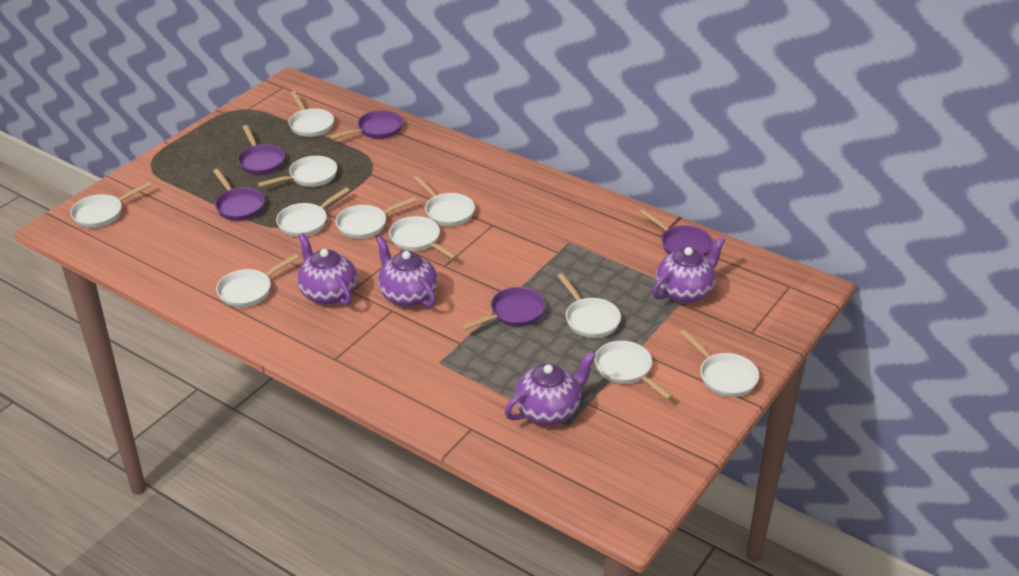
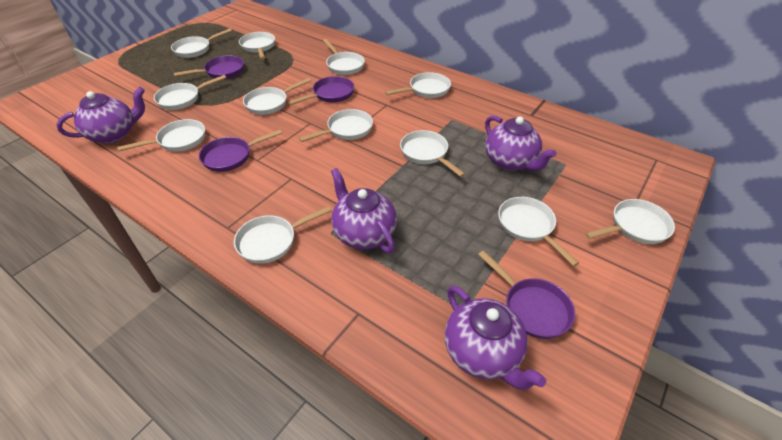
purple pan: [213,169,265,221] [238,125,285,175] [330,110,403,139] [461,287,545,331] [639,209,713,257] = 5 -> [174,55,244,79] [199,130,282,172] [288,76,354,105] [478,250,575,339] = 4
white pan: [70,182,152,228] [216,254,299,308] [258,156,337,187] [276,187,350,237] [289,91,334,137] [336,197,417,239] [389,216,457,259] [414,175,475,226] [558,273,621,338] [594,341,673,400] [680,329,759,397] = 11 -> [117,119,205,152] [154,75,226,110] [171,29,232,58] [234,206,332,264] [239,32,275,59] [243,78,311,115] [299,109,373,142] [323,39,365,75] [385,72,451,98] [400,130,465,177] [498,197,579,267] [585,199,675,244] = 12

